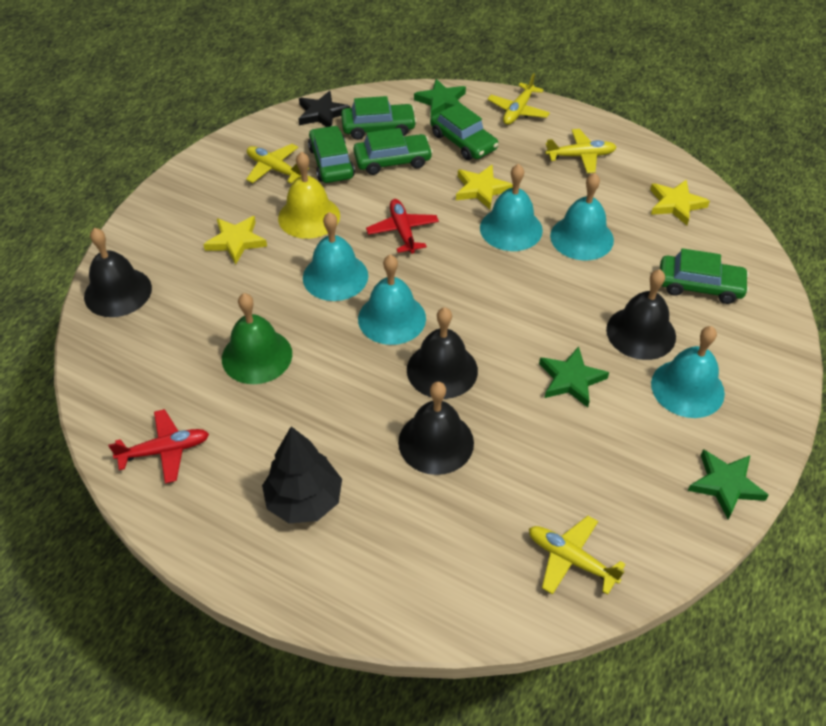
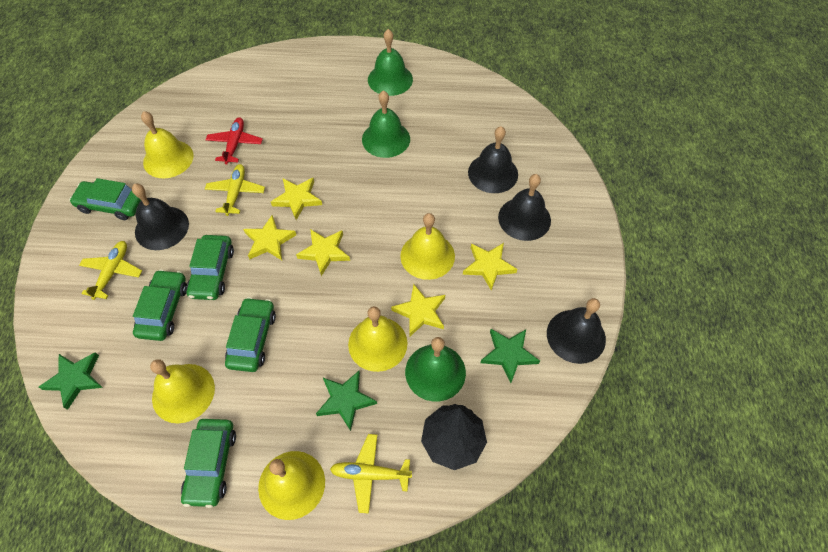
black star: [299,91,351,127] = 1 -> none = 0
green bell: [222,293,292,384] = 1 -> [362,90,410,158] [368,29,413,96] [405,337,466,402] = 3
red plane: [108,409,209,484] [366,199,439,254] = 2 -> [206,117,263,164] = 1
turquoise bell: [303,212,368,301] [358,255,426,345] [480,164,543,251] [550,173,614,260] [651,326,725,418] = 5 -> none = 0
yellow bell: [278,152,340,239] = 1 -> [141,111,194,178] [150,359,215,423] [258,451,325,520] [348,306,407,372] [400,213,455,280] = 5
yellow plane: [246,144,309,184] [488,73,550,125] [529,516,626,595] [545,129,617,173] = 4 -> [79,241,142,300] [205,164,265,216] [330,434,412,514] = 3
yellow star: [203,216,267,264] [456,165,513,209] [650,179,710,225] = 3 -> [243,215,296,260] [271,178,322,220] [296,229,350,276] [391,284,445,336] [463,243,517,291] = 5

